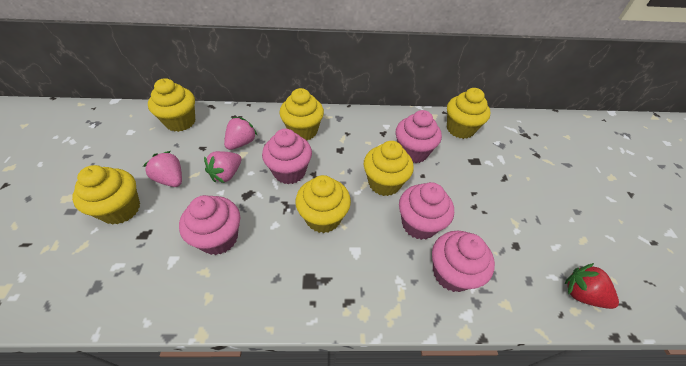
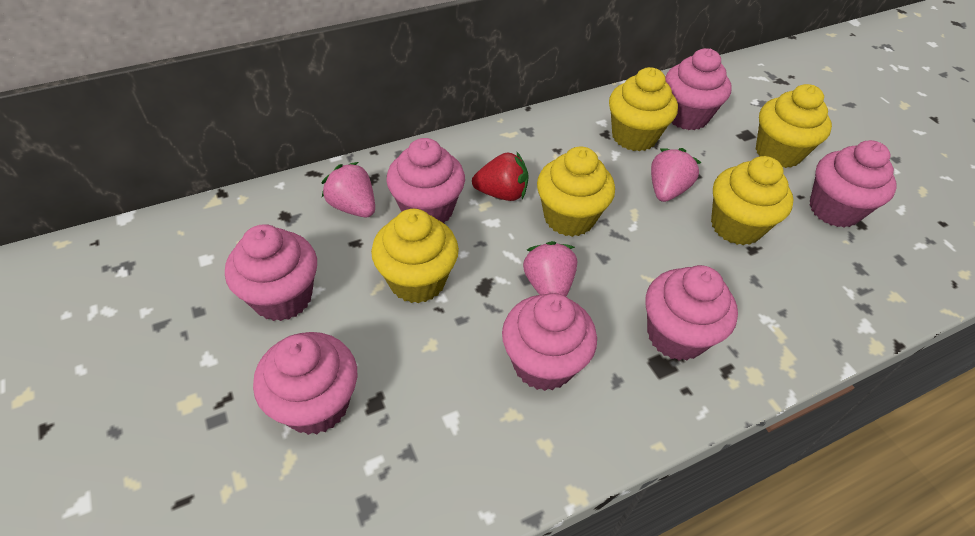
pink cupcake: [179,195,240,255] [262,129,312,184] [396,110,442,163] [399,182,454,240] [432,231,495,292] = 5 -> [225,224,317,321] [253,332,357,435] [386,138,465,223] [502,293,597,391] [646,265,738,361] [665,48,732,130] [809,140,897,228] = 7
yellow cupcake: [72,165,140,225] [148,78,195,132] [279,88,324,141] [295,175,351,233] [363,141,414,196] [447,88,491,139] = 6 -> [371,209,459,303] [537,146,615,237] [609,67,678,151] [711,156,794,245] [756,84,832,168] = 5

